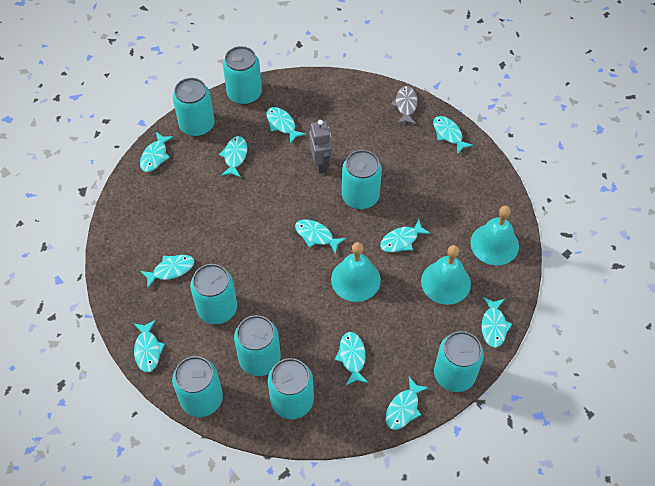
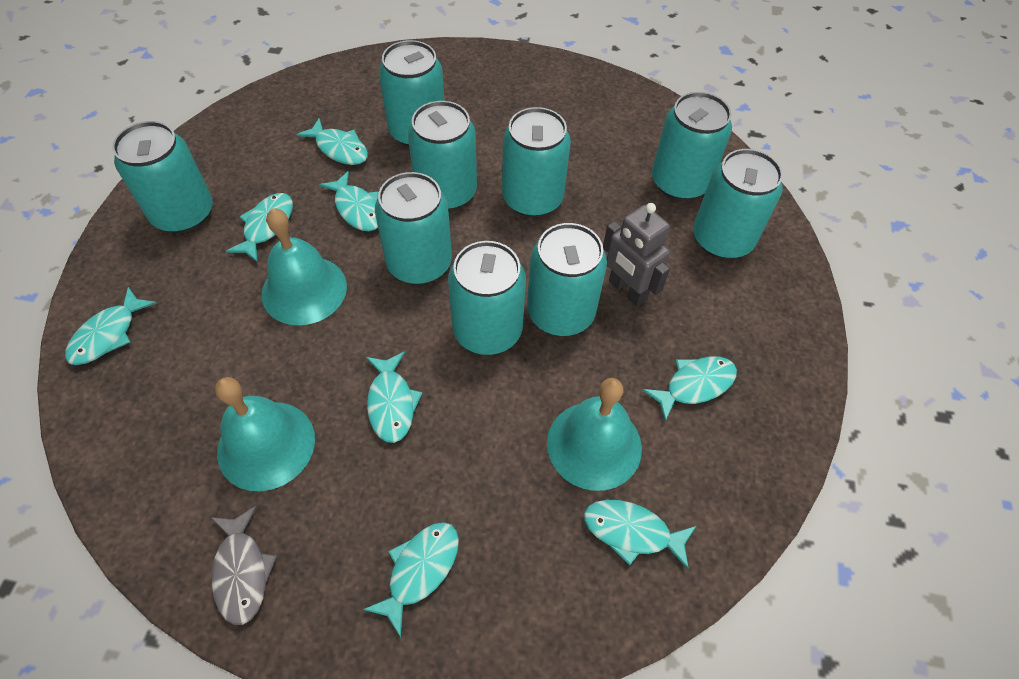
turquoise can: [172,356,223,417] [173,78,215,137] [190,264,237,324] [223,46,262,105] [234,315,281,376] [268,358,314,419] [342,150,382,209] [434,331,484,392] = 8 -> [112,121,213,233] [375,172,452,285] [379,40,445,147] [408,101,477,211] [448,241,526,355] [502,107,571,217] [527,223,607,336] [652,92,732,200] [693,149,783,259] = 9
turquoise fish: [133,320,165,372] [140,132,174,172] [140,255,194,289] [219,136,247,178] [266,107,306,144] [295,219,346,254] [335,332,368,385] [380,219,431,252] [386,377,429,430] [433,116,473,155] [481,297,512,348] = 11 -> [65,287,156,365] [226,193,293,263] [296,118,368,165] [319,171,379,231] [363,522,459,638] [366,352,422,443] [584,500,696,569] [643,356,737,422] = 8

